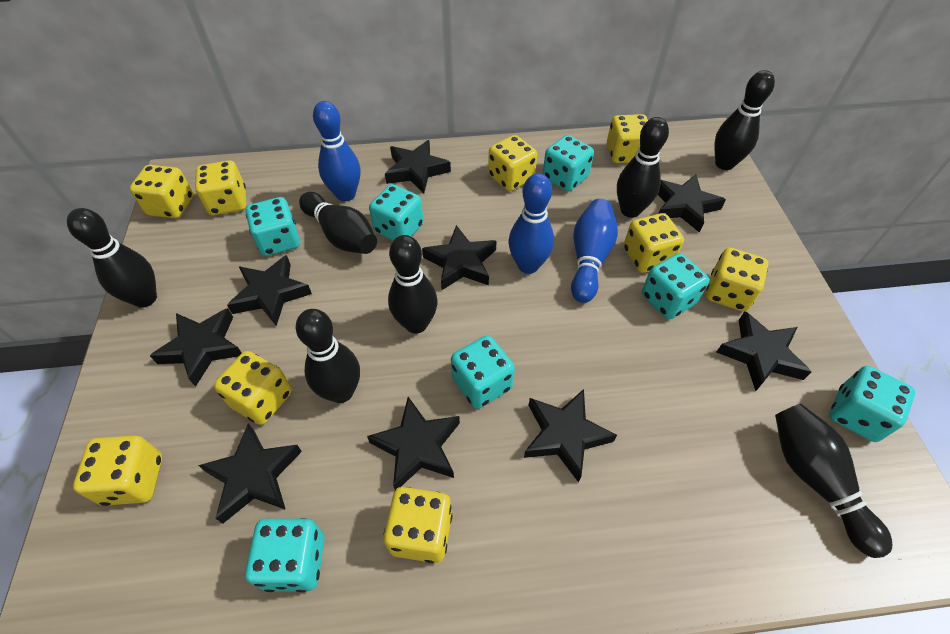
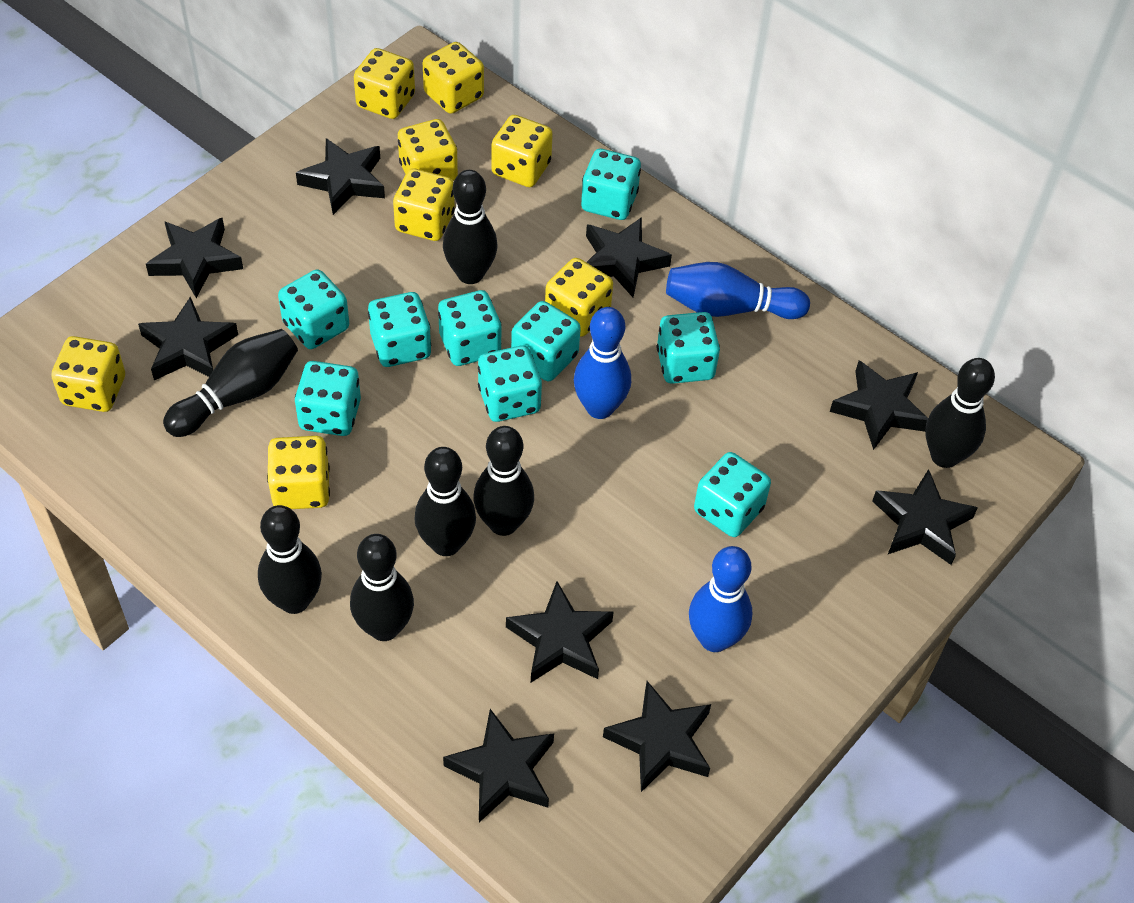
turquoise dice: [245,518,325,592] [246,197,300,256] [369,184,424,241] [451,335,515,409] [543,135,594,191] [642,253,709,319] [829,366,915,442] = 7 -> [278,269,349,349] [295,361,361,436] [368,292,431,367] [438,290,502,366] [478,345,542,422] [511,301,581,381] [581,149,641,220] [657,312,720,384] [694,452,771,537] = 9
yellow dice: [73,436,162,506] [130,165,193,218] [195,161,246,215] [214,351,292,425] [383,487,452,563] [488,135,537,191] [607,114,648,163] [623,213,684,273] [706,248,769,312] = 9 -> [51,336,125,412] [267,436,330,509] [354,48,415,119] [393,168,455,241] [398,119,458,181] [423,42,484,114] [491,115,553,187] [545,258,613,337] = 8

